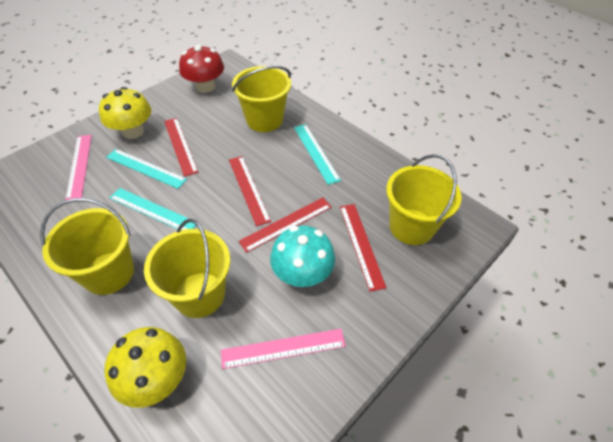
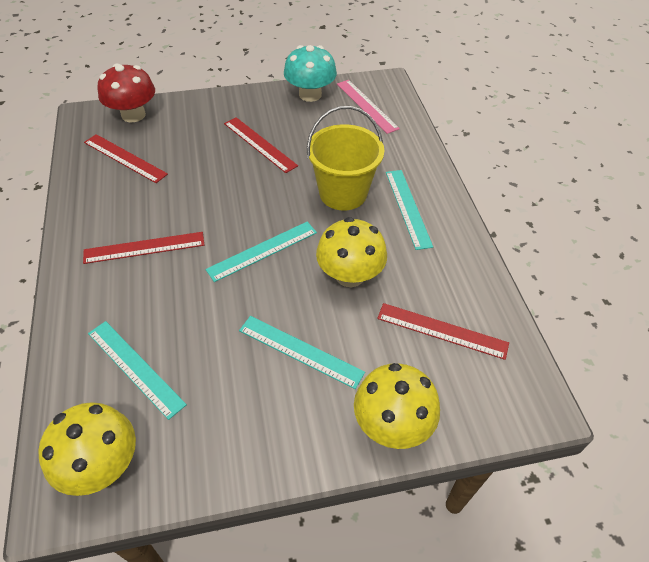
pink ruler: [65,135,92,200] [221,329,346,369] = 2 -> [337,80,400,134] = 1
turquoise ruler: [106,149,187,189] [110,188,196,230] [294,124,341,185] = 3 -> [88,321,187,420] [205,222,317,282] [239,316,365,389] [386,170,433,250] = 4
yellow bucket: [40,198,134,295] [144,219,230,318] [232,66,291,132] [386,154,462,245] = 4 -> [307,106,384,210] = 1
yellow mushroom: [99,87,151,139] [104,327,186,408] = 2 -> [38,402,136,496] [316,217,387,287] [354,363,440,449] = 3

